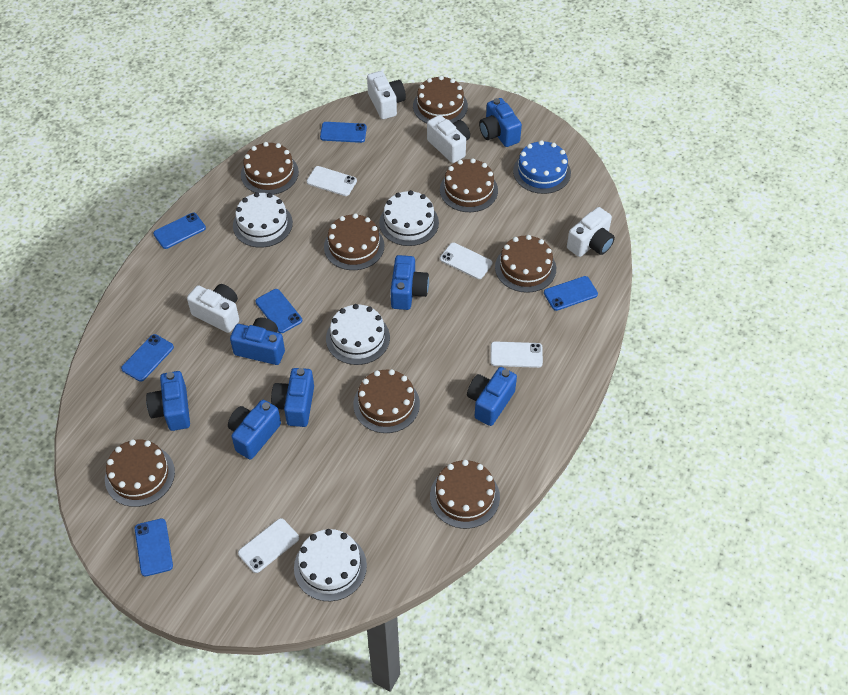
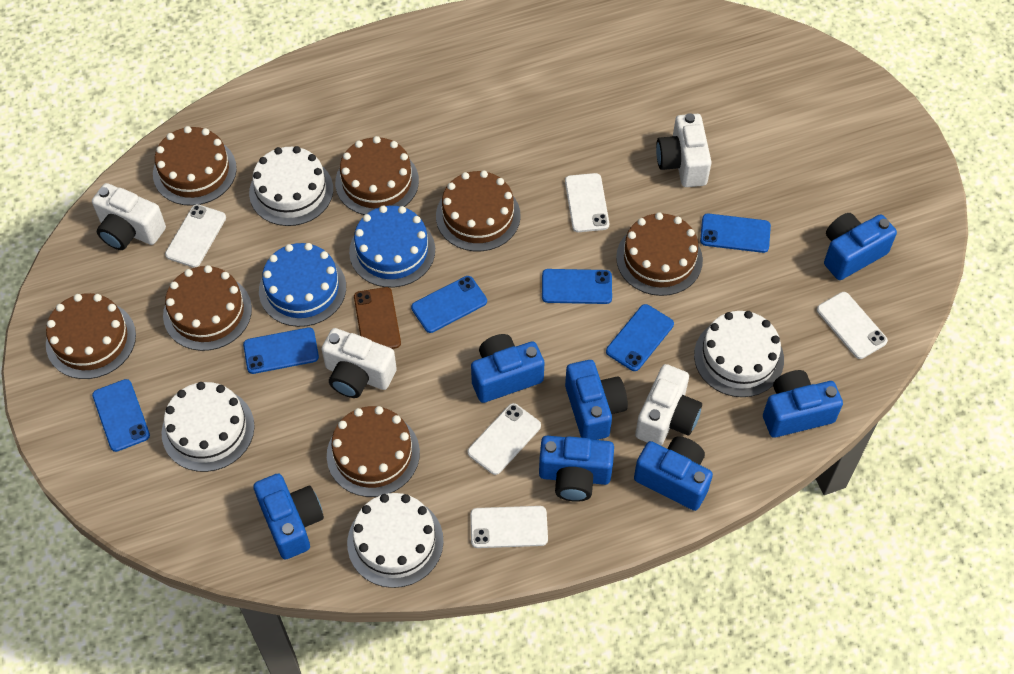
blue cake: [513,140,571,194] = 1 -> [259,243,346,327] [349,206,435,287] = 2
brown cake: [105,440,175,507] [241,142,299,195] [324,214,384,270] [353,369,420,433] [413,76,468,123] [430,460,500,529] [440,158,498,212] [495,235,556,293] = 8 -> [46,293,136,379] [153,126,237,206] [163,265,252,351] [327,406,420,497] [335,136,419,215] [436,170,520,251] [616,212,703,296] = 7
brown phone: none = 0 -> [354,287,401,349] = 1
white phone: [238,518,299,573] [307,166,357,196] [440,243,492,279] [490,341,543,368] = 4 -> [165,204,226,268] [467,403,541,475] [470,506,548,548] [565,173,609,232] [817,292,888,359] = 5

